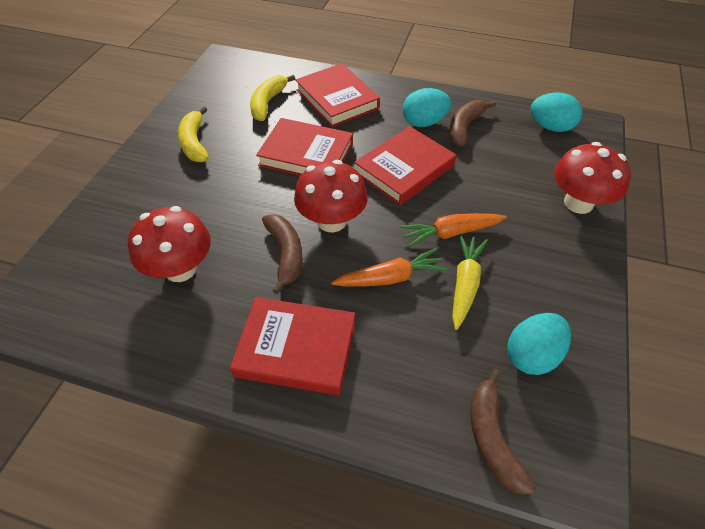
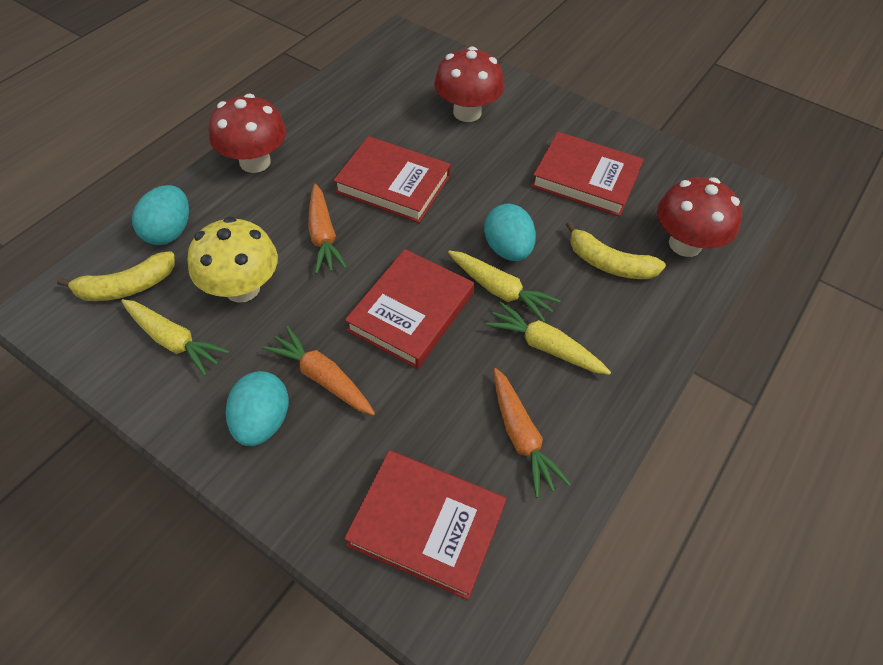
brown banana: [262,214,302,294] [449,100,496,147] [471,369,536,494] = 3 -> none = 0
orange carrot: [331,248,447,286] [401,213,507,247] = 2 -> [263,326,375,415] [308,184,347,274] [494,368,571,498] = 3
yellow carrot: [452,234,488,330] = 1 -> [121,299,230,376] [448,251,561,322] [485,302,611,375] = 3
yellow mushroom: none = 0 -> [187,217,278,303] = 1

